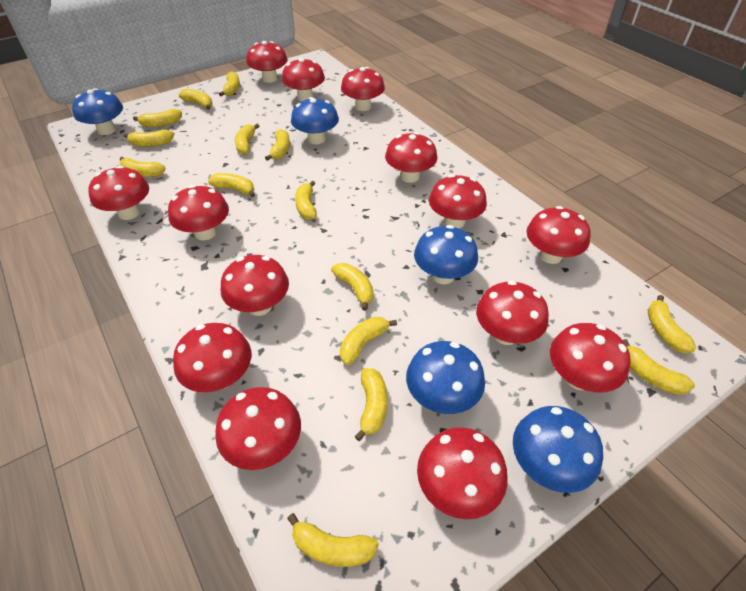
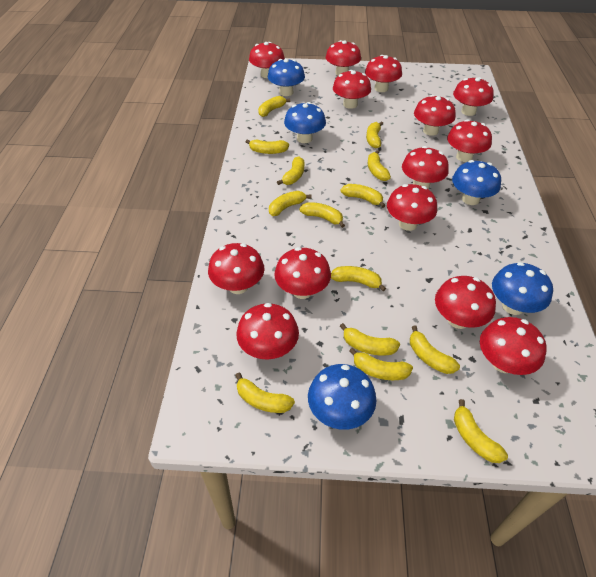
yellow banana: [120,157,166,177] [124,129,174,147] [133,109,182,127] [179,89,213,110] [208,173,255,197] [219,71,240,96] [235,124,259,154] [265,129,290,161] [287,513,379,567] [295,181,317,220] [331,263,374,311] [340,317,397,365] [355,368,388,441] [623,339,695,395] [648,295,696,353] = 15 -> [235,373,295,413] [246,139,289,154] [258,96,290,117] [269,191,311,216] [277,156,304,185] [299,202,345,228] [331,266,386,291] [340,184,386,208] [340,323,400,355] [349,348,413,380] [366,121,383,148] [368,150,391,181] [410,325,460,374] [454,399,508,463] = 14

